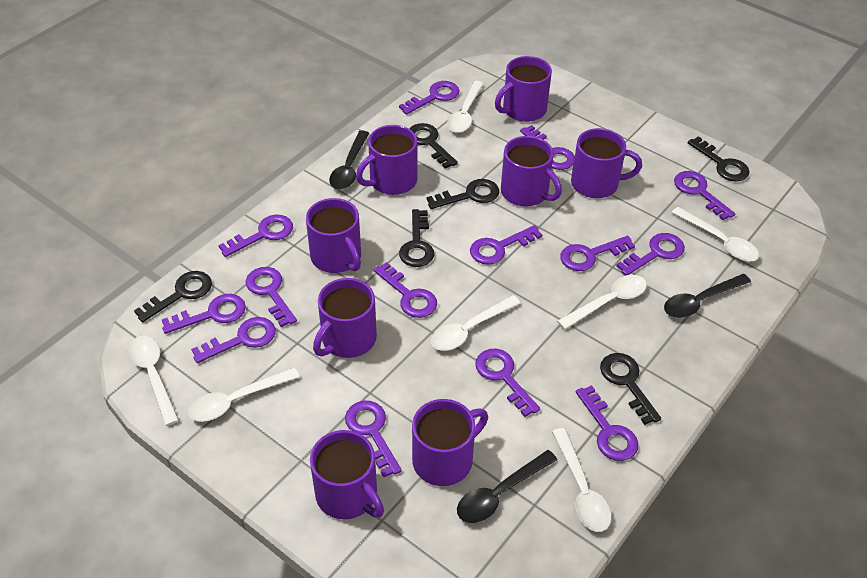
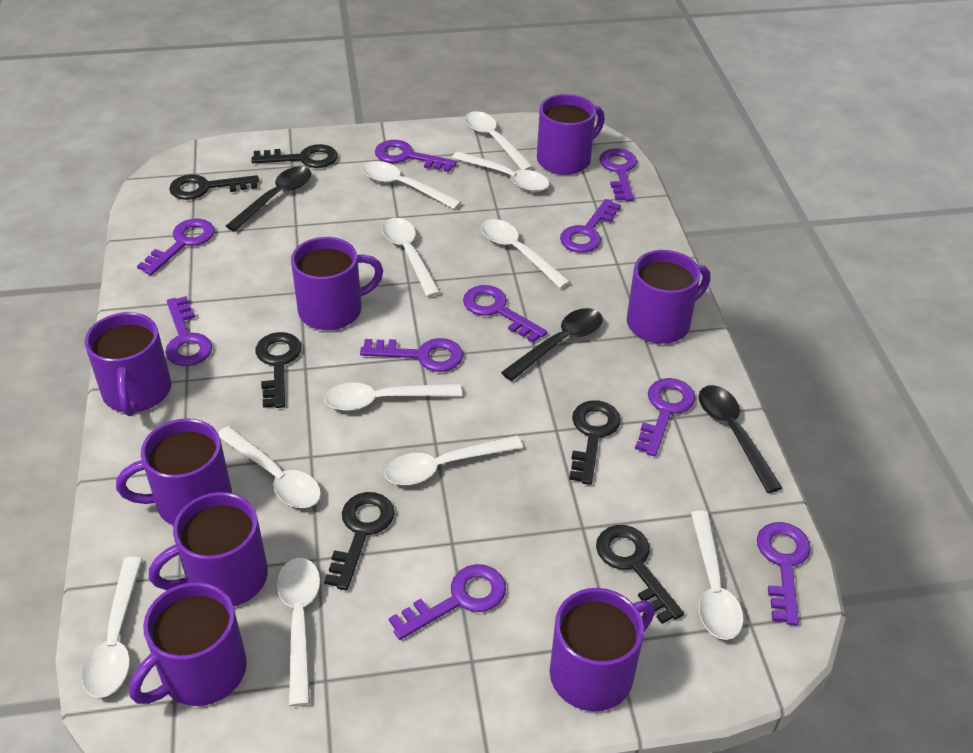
purple key: [162,294,246,334] [191,317,276,363] [218,215,293,257] [246,267,297,327] [345,401,402,477] [374,262,437,318] [399,81,460,115] [470,225,542,265] [475,349,540,417] [520,125,575,170] [560,236,635,271] [576,385,638,461] [616,233,685,276] [674,171,735,220] = 14 -> [137,219,215,275] [165,296,212,366] [360,338,463,372] [375,140,457,172] [389,564,506,640] [463,285,547,343] [560,199,621,253] [599,148,637,201] [635,378,695,456] [757,522,811,625] = 10
white spoon: [128,336,179,426] [188,368,299,422] [431,295,520,351] [447,81,484,133] [552,428,611,532] [557,275,647,330] [671,207,759,262] = 7 -> [82,557,142,698] [218,426,321,508] [277,558,320,706] [324,383,462,411] [363,161,461,209] [382,218,440,297] [384,436,523,485] [452,151,550,192] [465,111,533,170] [481,219,570,288] [691,511,744,640] = 11

